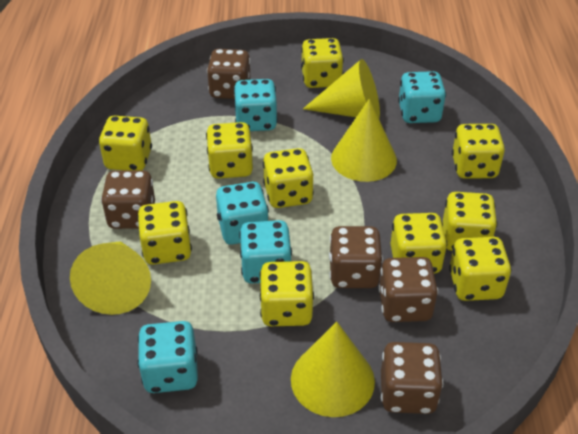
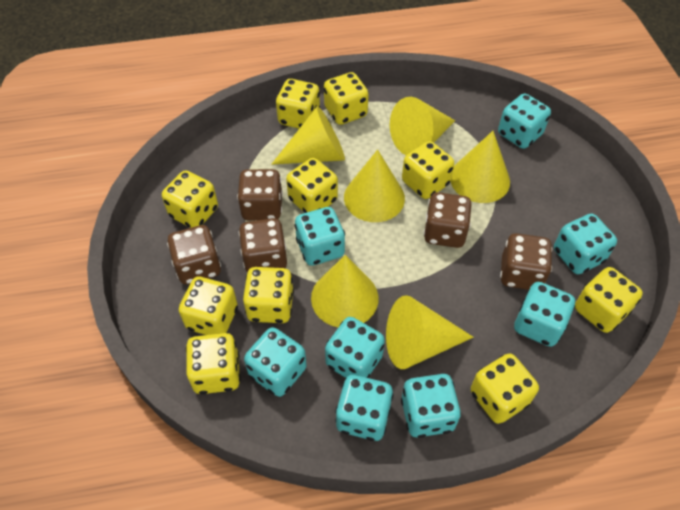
turquoise dice: [137,321,198,393] [216,182,269,245] [234,79,278,131] [239,220,292,284] [398,71,446,123] = 5 -> [244,327,307,397] [294,207,345,266] [325,317,385,378] [335,375,394,441] [401,374,461,438] [498,94,551,149] [514,282,575,347] [554,213,617,274] = 8
yellow cone: [70,241,151,315] [291,322,375,417] [303,59,380,118] [331,99,397,182] = 4 -> [272,106,345,165] [311,255,379,328] [344,150,405,222] [386,295,474,369] [390,97,455,155] [451,131,510,203] = 6

